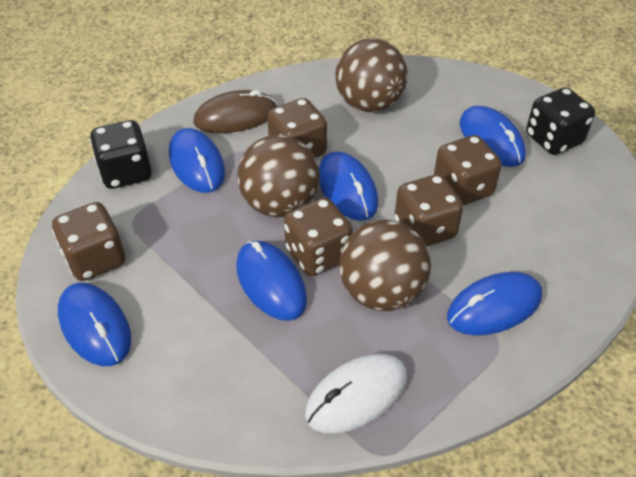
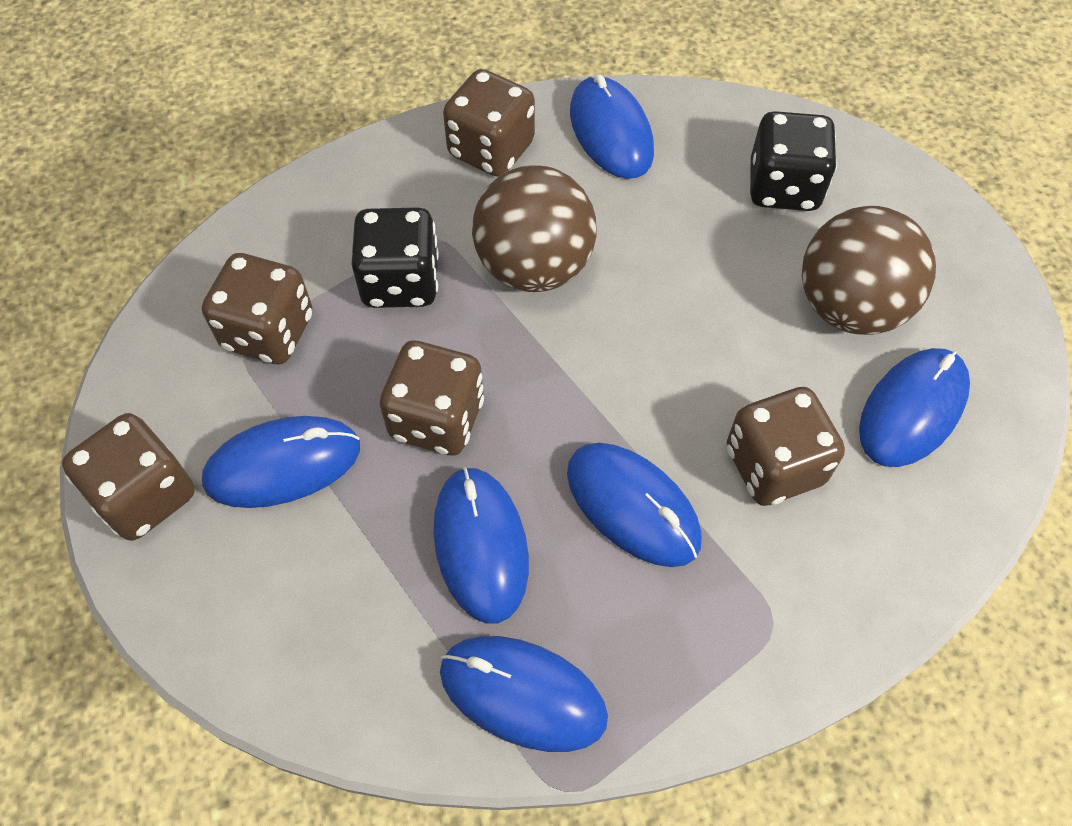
brown ball: [237,135,320,218] [335,39,408,112] [339,220,431,311] = 3 -> [472,165,597,292] [802,206,936,335] = 2
brown mouse: [193,90,277,133] = 1 -> none = 0
white mouse: [305,354,407,433] = 1 -> none = 0

